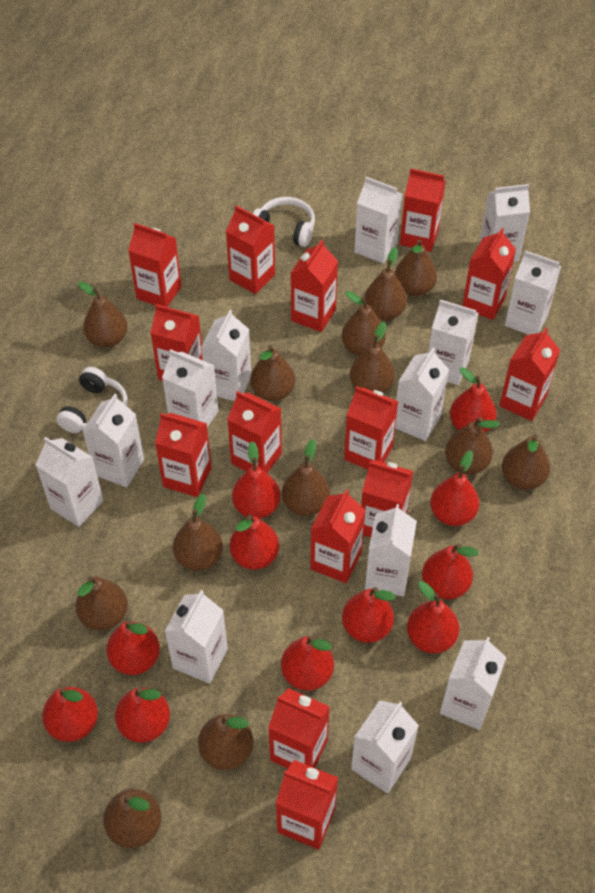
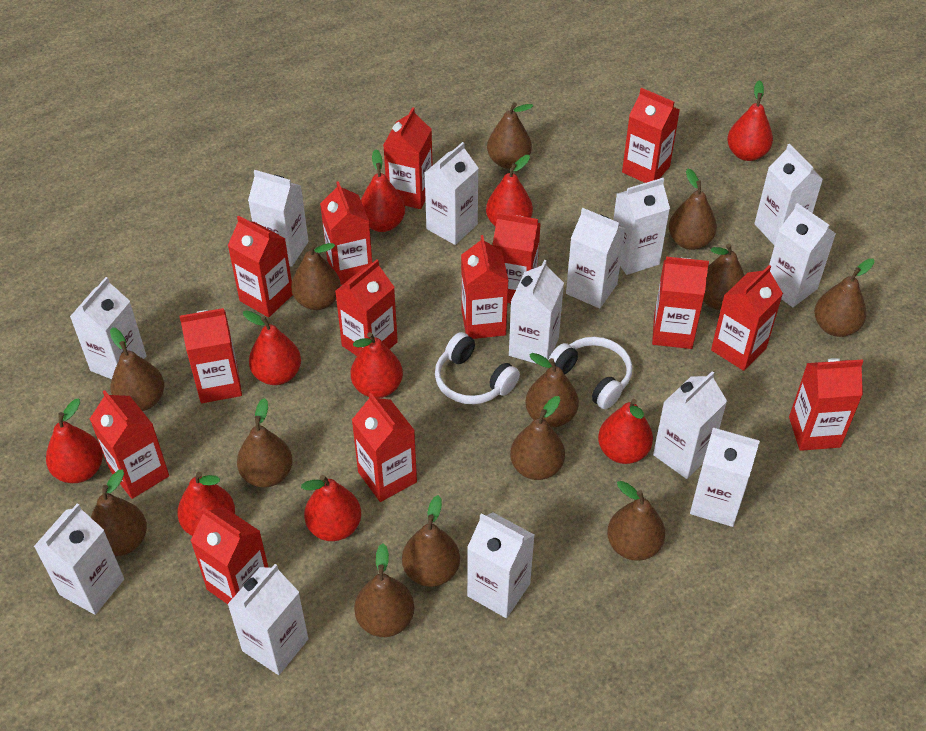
red pear: [42,687,98,742] [107,620,160,675] [115,687,170,743] [230,514,279,570] [232,441,281,519] [281,636,334,691] [342,587,396,643] [407,581,460,654] [422,543,479,600] [430,450,479,526] [450,367,497,433] = 11 -> [46,399,103,483] [177,472,235,536] [243,310,301,385] [301,475,361,541] [351,332,403,398] [361,149,405,232] [486,155,533,227] [598,399,653,464] [727,80,773,161] = 9

